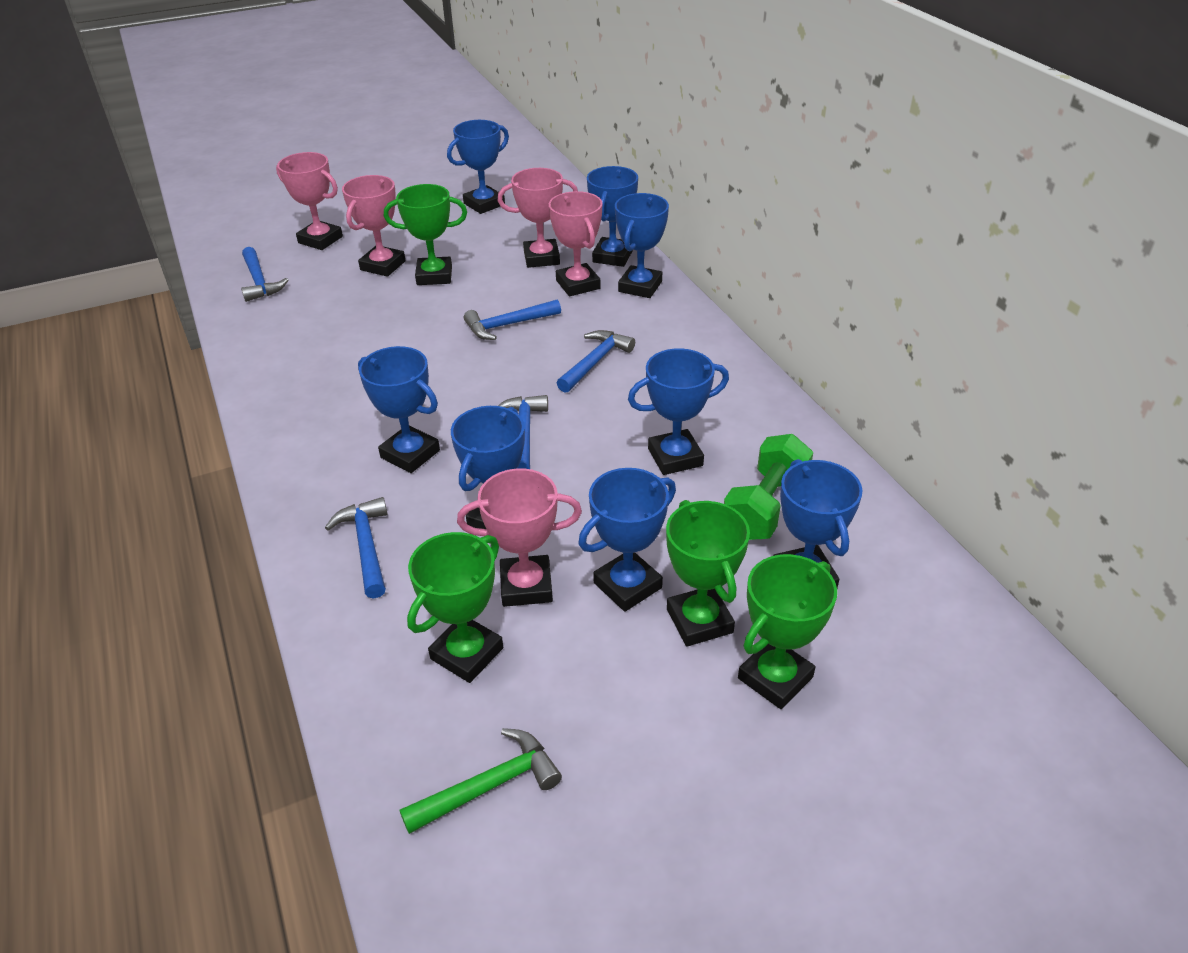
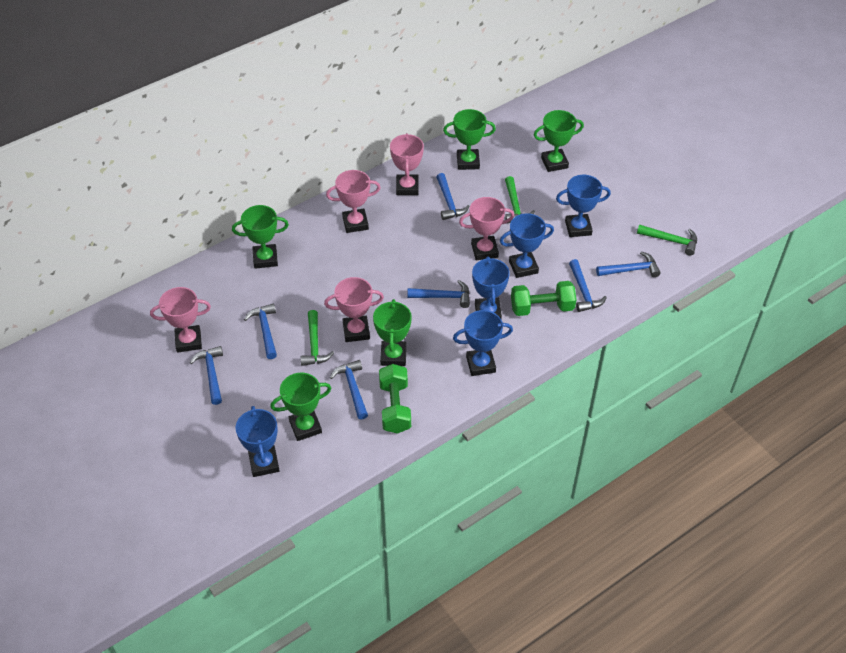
blue hammer: [241,247,288,302] [325,497,388,599] [464,299,561,340] [498,395,548,469] [557,330,635,393] = 5 -> [190,346,223,405] [244,303,277,359] [330,360,368,420] [407,280,470,308] [436,173,470,220] [569,259,607,312] [596,251,661,277] = 7
blue trophy: [358,346,440,473] [447,120,509,214] [451,406,525,529] [578,468,676,612] [587,166,638,267] [615,193,669,298] [628,348,729,475] [773,459,863,588] = 8 -> [236,406,280,477] [453,310,513,376] [472,256,510,319] [500,213,554,278] [556,175,611,237] = 5
green dumbbell: [724,434,813,540] = 1 -> [379,364,411,434] [511,281,576,316] = 2
green hammer: [400,728,562,834] = 1 -> [300,310,334,366] [505,176,535,223] [637,224,697,255] = 3
green trophy: [384,184,467,285] [407,532,503,683] [666,500,750,646] [738,554,837,709] = 4 -> [232,205,289,269] [270,373,332,441] [373,299,412,366] [443,109,496,170] [534,110,584,172] = 5

